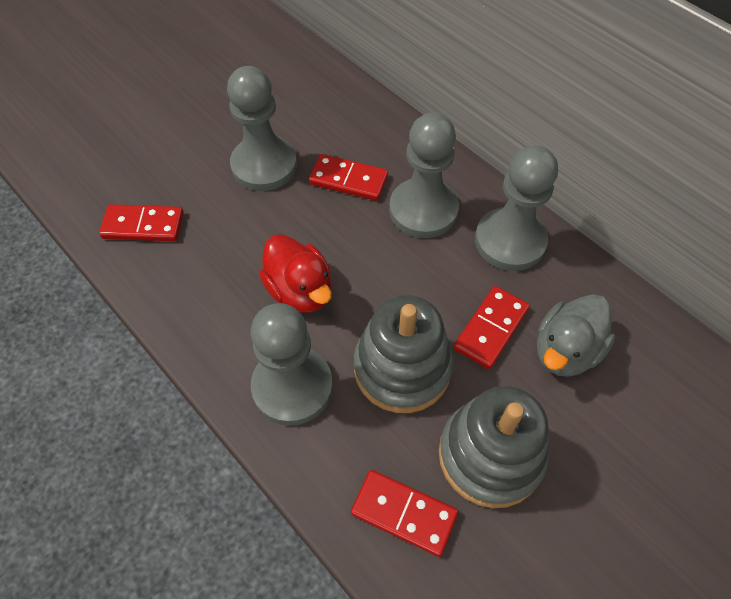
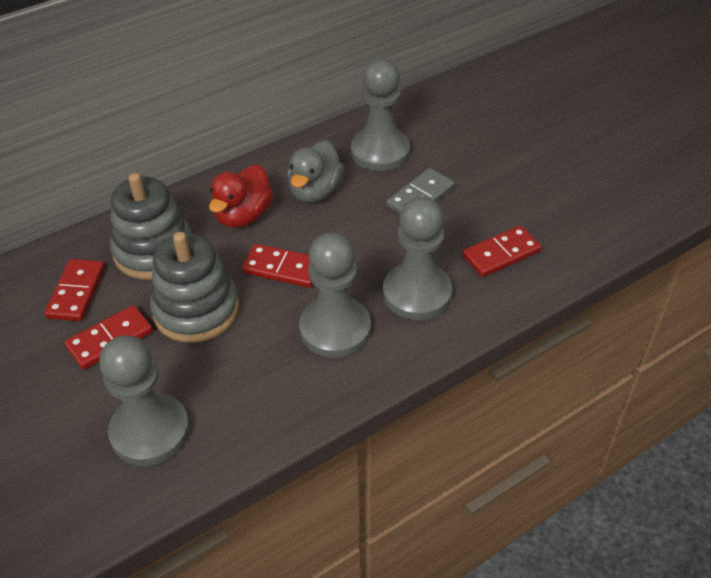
grey domino: none = 0 -> [387,168,455,214] = 1

